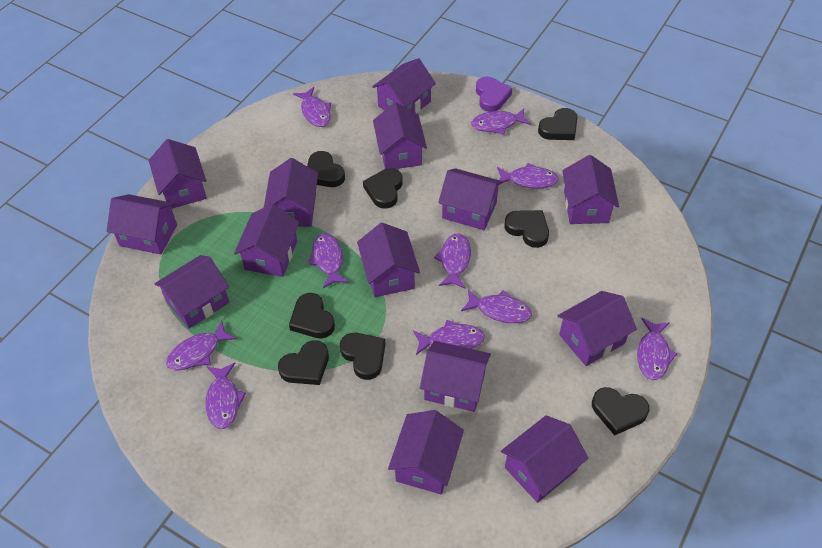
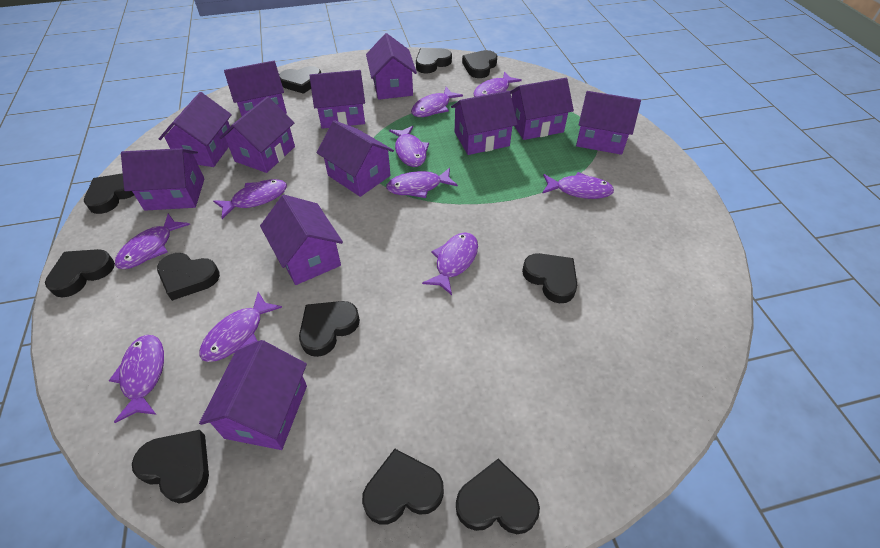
black heart: [278,340,329,385] [289,293,335,338] [307,151,345,187] [340,333,385,380] [363,168,403,209] [504,210,549,248] [538,108,577,140] [592,387,650,436] = 8 -> [45,249,115,298] [84,173,134,214] [132,430,209,503] [157,253,220,301] [279,66,321,94] [299,301,360,357] [362,449,444,525] [416,48,452,73] [456,459,540,534] [462,50,497,78] [522,253,577,303] = 11
purple heart: [476,77,512,112] = 1 -> none = 0
purple house: [107,194,177,255] [149,139,207,209] [154,255,229,329] [234,204,299,277] [264,158,318,227] [357,223,420,297] [372,58,436,113] [373,102,427,169] [388,410,464,495] [420,341,491,412] [438,168,502,230] [501,415,589,503] [557,291,637,366] [562,155,619,224] = 14 -> [121,148,204,211] [159,92,232,167] [199,340,307,450] [219,96,295,173] [224,61,287,116] [260,195,343,285] [310,70,365,129] [317,120,394,197] [366,33,417,100] [451,91,517,155] [510,78,574,140] [576,91,641,155] = 12

